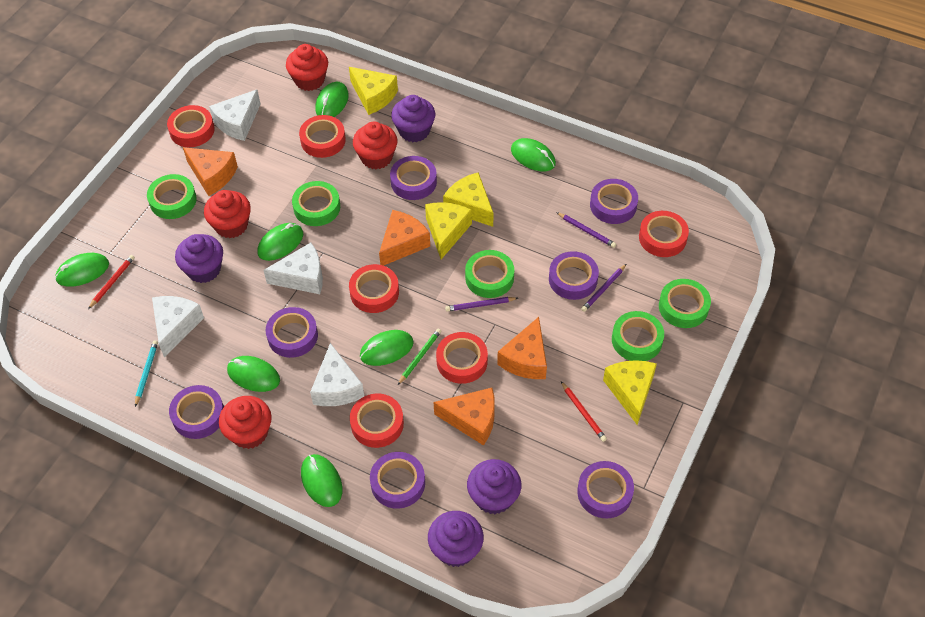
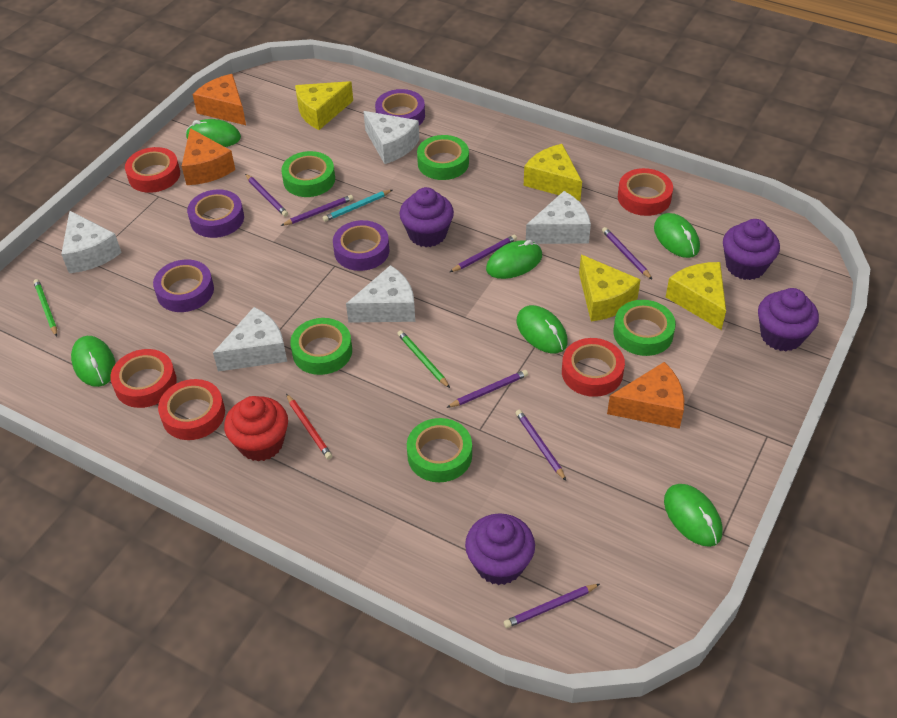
green mouse: [55,253,109,287] [227,356,280,392] [257,223,304,261] [301,454,342,507] [315,82,349,117] [360,330,414,366] [511,138,556,171] = 7 -> [71,336,116,387] [186,119,241,147] [486,240,542,279] [517,305,568,353] [654,213,700,258] [664,484,723,547] = 6
green pencil: [398,328,441,385] = 1 -> [33,279,57,337] [397,330,450,388] = 2
orange cheese: [183,147,238,196] [379,210,430,266] [433,388,495,446] [497,317,547,379] = 4 -> [182,128,235,185] [193,74,246,125] [607,362,684,429] = 3
purple pencil: [445,297,518,312] [556,212,616,248] [581,264,626,312] = 3 -> [245,174,288,217] [281,195,353,226] [446,370,528,408] [450,235,517,272] [504,584,600,628] [516,410,566,481] [602,227,653,280] = 7
purple tape: [169,385,224,439] [266,307,318,358] [370,452,425,509] [390,156,437,200] [549,251,599,300] [578,461,634,518] [590,179,638,224] = 7 -> [153,260,214,312] [187,190,244,238] [333,220,390,271] [375,89,425,125] = 4
red cupcake: [204,190,251,238] [219,396,272,449] [286,44,328,91] [353,121,397,169] = 4 -> [224,396,288,462] = 1
red pencil: [88,255,135,309] [561,382,607,442] = 2 -> [286,394,332,460] = 1
red tape: [167,105,215,147] [299,115,346,158] [349,264,399,313] [350,393,404,448] [436,332,488,384] [639,211,689,257] = 6 -> [110,349,177,408] [125,147,180,193] [158,379,225,440] [562,338,625,397] [618,168,673,216] = 5
white cheese: [152,296,204,357] [209,89,261,141] [263,243,323,294] [310,343,364,406] = 4 -> [61,211,122,273] [213,307,287,371] [346,265,415,323] [363,111,419,164] [526,191,591,244] = 5

